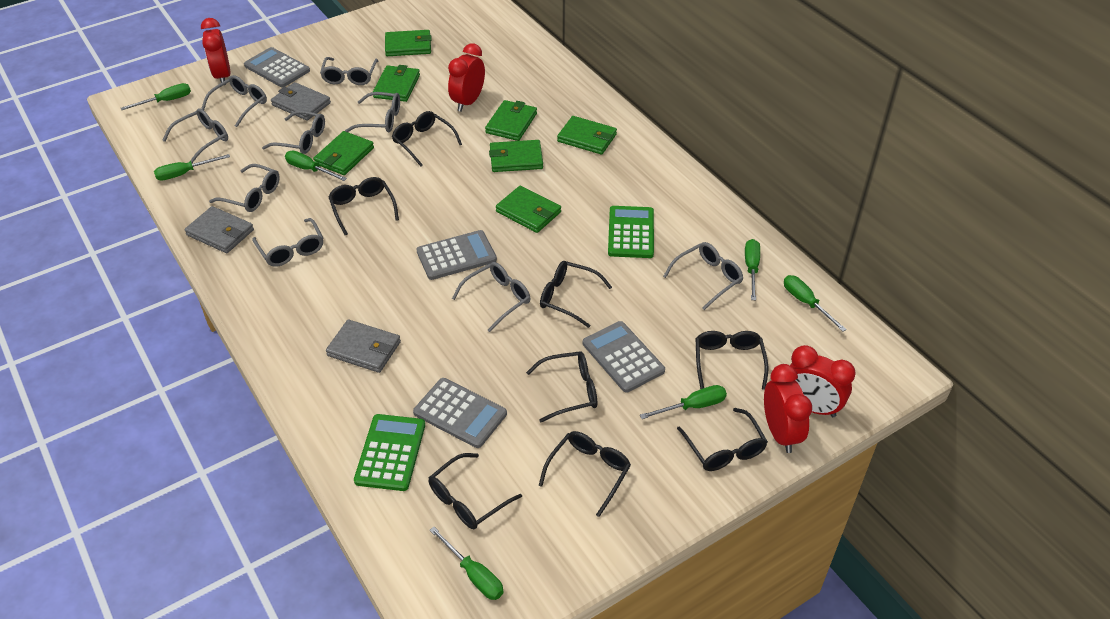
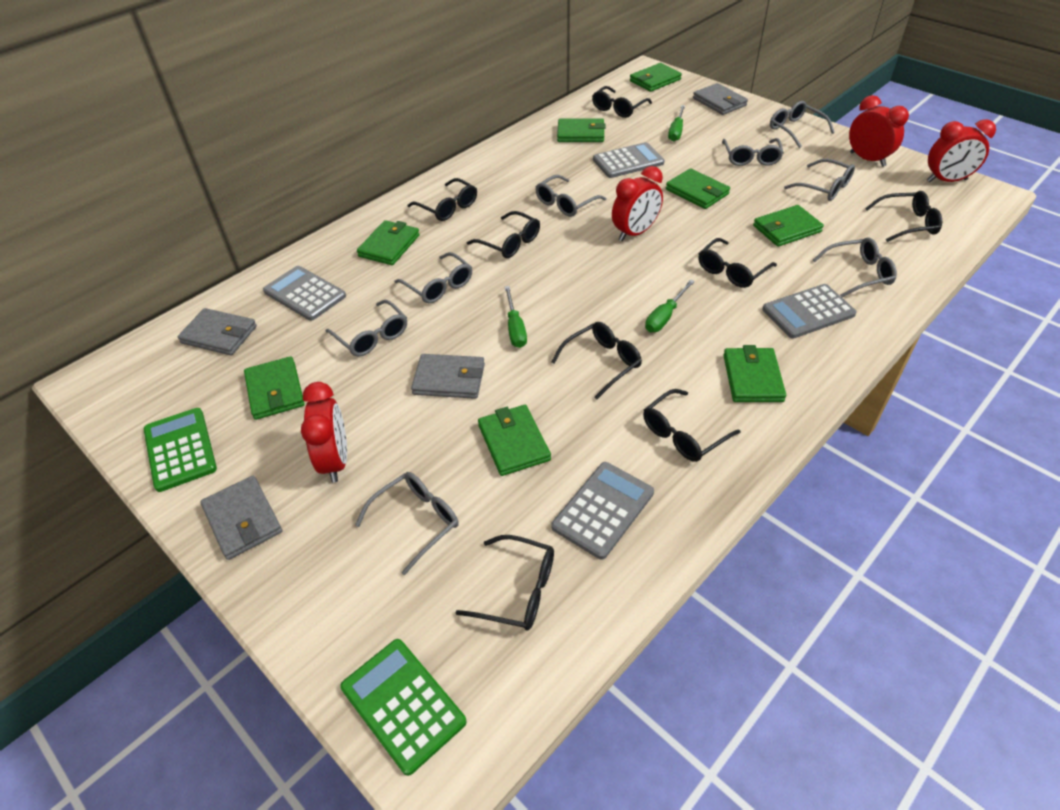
green screwdriver: [121,83,191,110] [154,154,230,180] [285,151,347,181] [430,527,504,600] [640,385,727,419] [745,239,760,300] [784,275,847,332] = 7 -> [505,286,527,348] [645,279,695,332] [668,105,685,142] = 3
green wallet: [313,131,374,175] [373,65,420,102] [385,30,432,56] [485,100,537,141] [489,140,543,172] [496,186,561,233] [557,116,617,155] = 7 -> [244,356,305,420] [357,220,420,265] [478,405,551,476] [557,118,606,142] [630,63,682,92] [666,168,730,209] [723,345,786,402] [753,205,824,247] = 8
grey glasses: [162,108,228,163] [201,75,267,127] [209,164,280,212] [252,218,323,267] [262,111,325,154] [320,57,378,85] [345,92,400,132] [452,262,531,332] [663,242,743,310] = 9 -> [325,300,407,357] [355,472,459,575] [394,252,472,303] [536,175,607,217] [722,138,784,166] [770,101,835,148] [784,159,855,201] [813,237,897,297] = 8
grey wallet: [184,206,254,253] [271,82,331,121] [326,319,401,373] = 3 -> [178,308,257,355] [200,476,282,560] [411,354,485,399] [693,83,748,115] = 4

